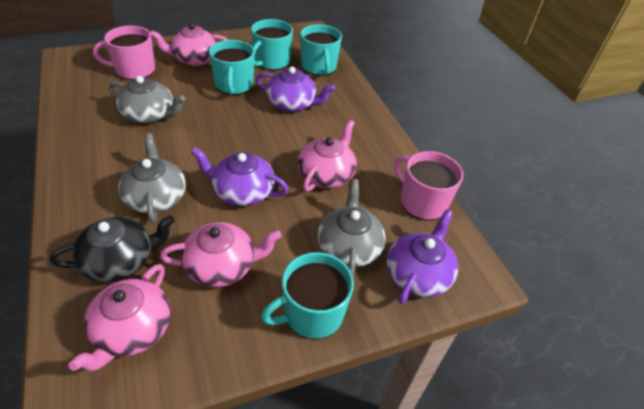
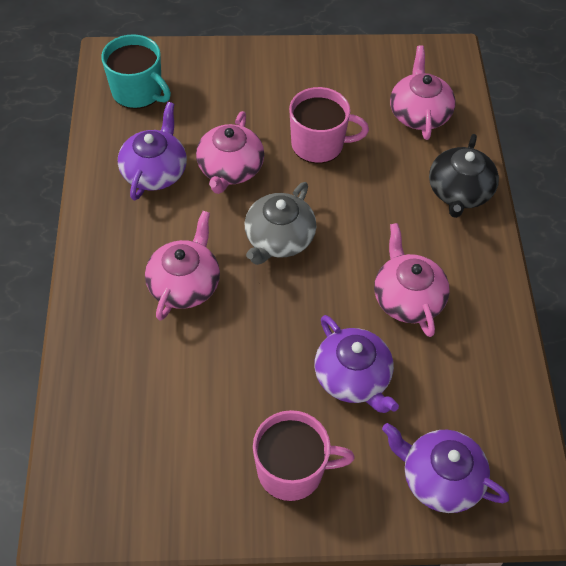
grey teapot: [109,76,185,124] [118,133,186,223] [317,179,386,277] = 3 -> [245,182,316,265] = 1
turquoise mug: [209,40,255,95] [251,19,293,70] [261,252,354,339] [300,24,342,76] = 4 -> [101,34,171,109] = 1

